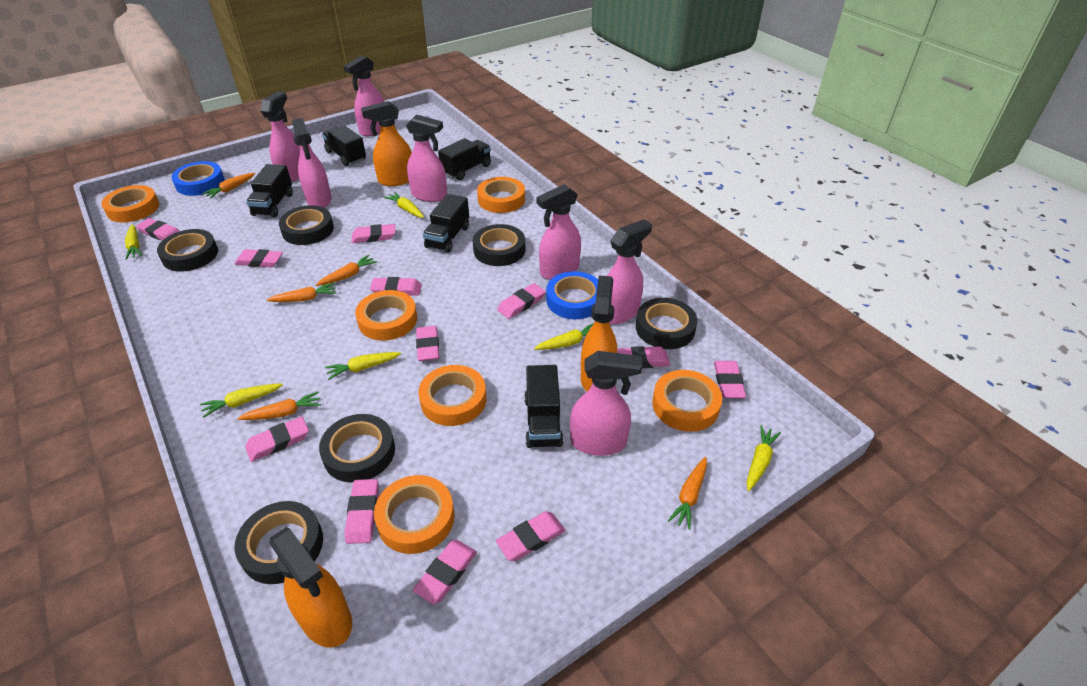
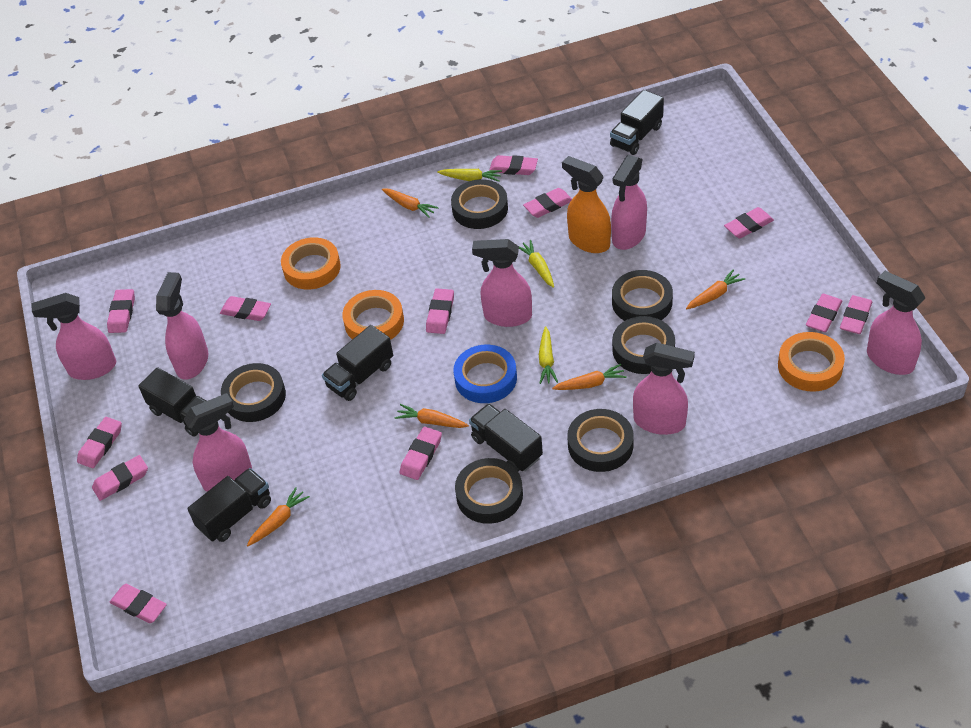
blue tape: [171,161,225,196] [546,271,598,319] = 2 -> [453,345,517,403] = 1
orange spray bottle: [269,527,352,647] [361,101,412,186] [581,276,617,391] = 3 -> [562,156,611,253] = 1
orange tape: [101,185,159,222] [355,290,417,341] [374,475,455,554] [418,365,486,426] [477,177,525,213] [652,370,722,432] = 6 -> [281,237,341,290] [342,290,404,340] [778,332,845,392] = 3
yellow carrot: [125,224,143,260] [200,384,283,418] [325,352,401,380] [384,192,424,218] [534,323,594,350] [747,425,781,491] = 6 -> [437,169,502,182] [519,240,554,288] [539,326,558,384] = 3

